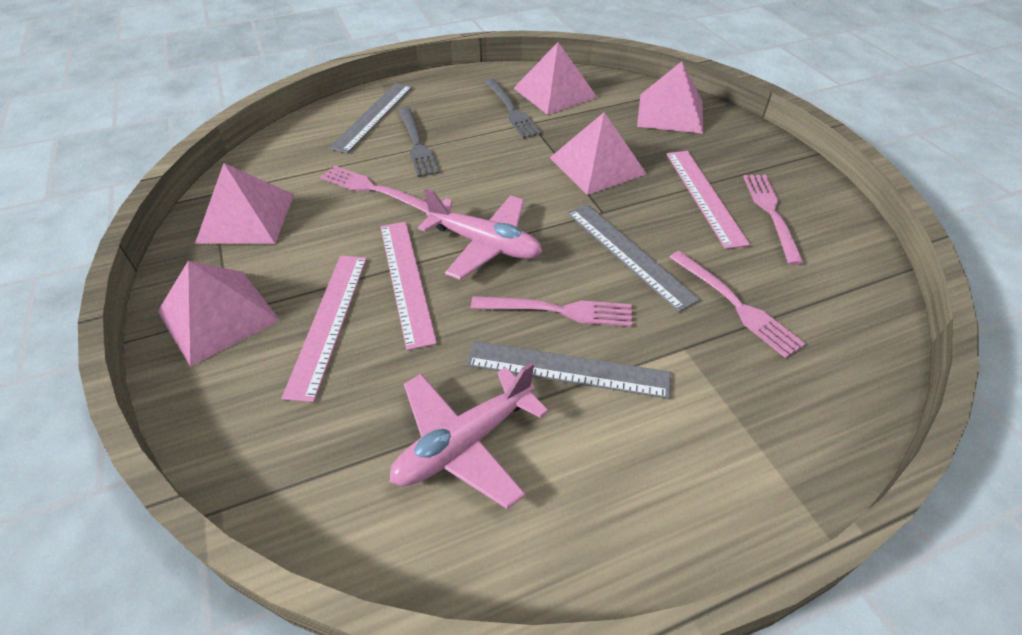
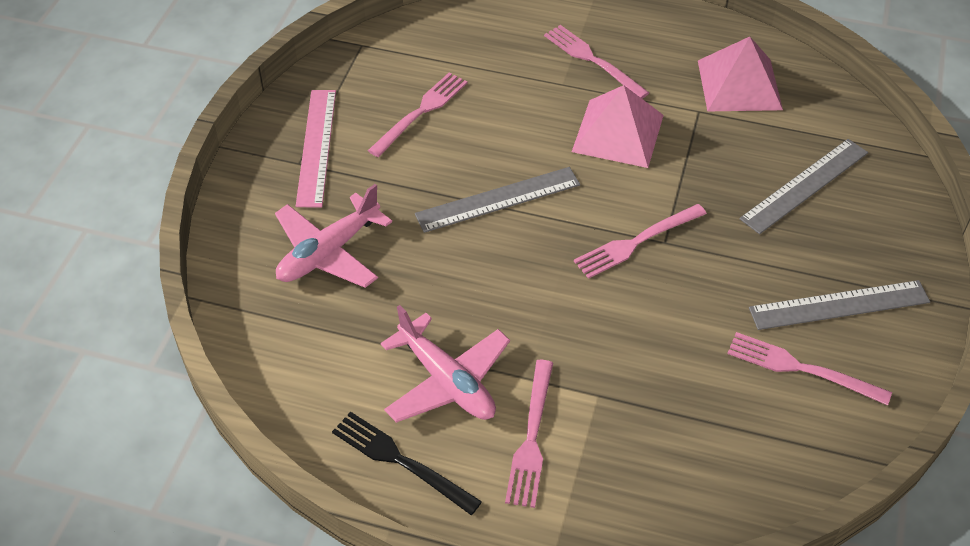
black fork: none = 0 -> [332,411,482,515] = 1
grey fork: [398,107,439,177] [484,78,542,138] = 2 -> none = 0
pink fork: [320,165,428,212] [471,296,633,327] [669,251,806,358] [743,175,804,265] = 4 -> [368,72,468,157] [505,360,553,508] [544,25,649,99] [574,204,707,279] [727,332,892,406] = 5
pink pyramid: [158,261,280,367] [195,163,294,244] [514,42,598,115] [550,112,647,195] [637,61,703,133] = 5 -> [572,85,664,168] [698,37,783,112] = 2
pink ruler: [282,256,367,402] [380,222,437,350] [666,151,750,249] = 3 -> [296,90,336,207] = 1

